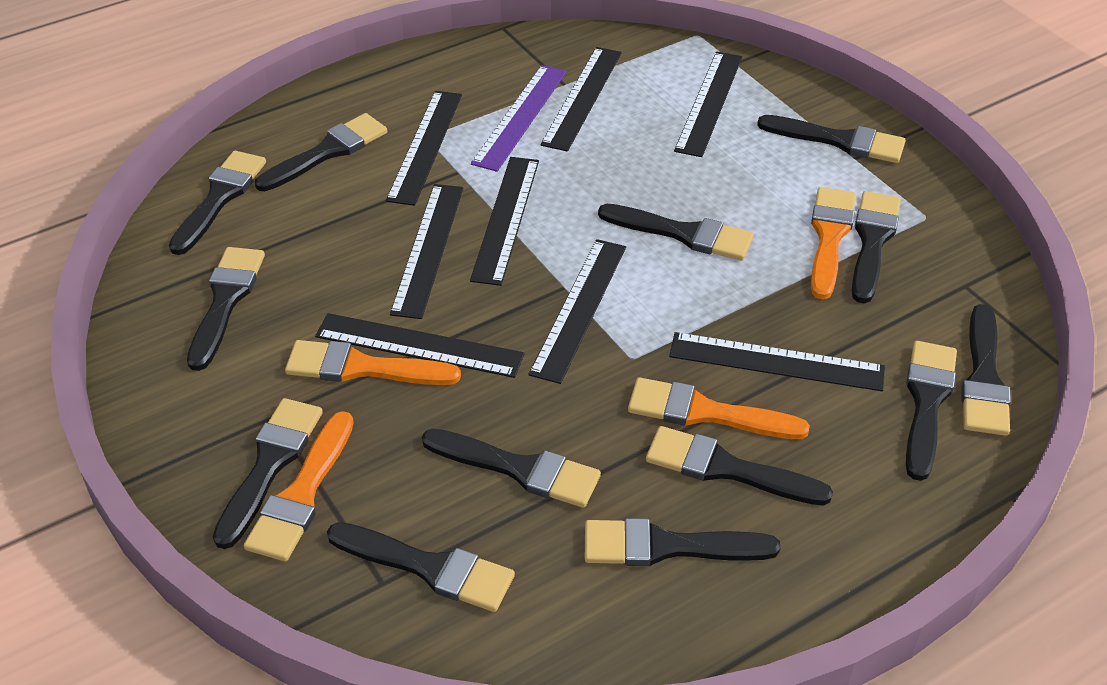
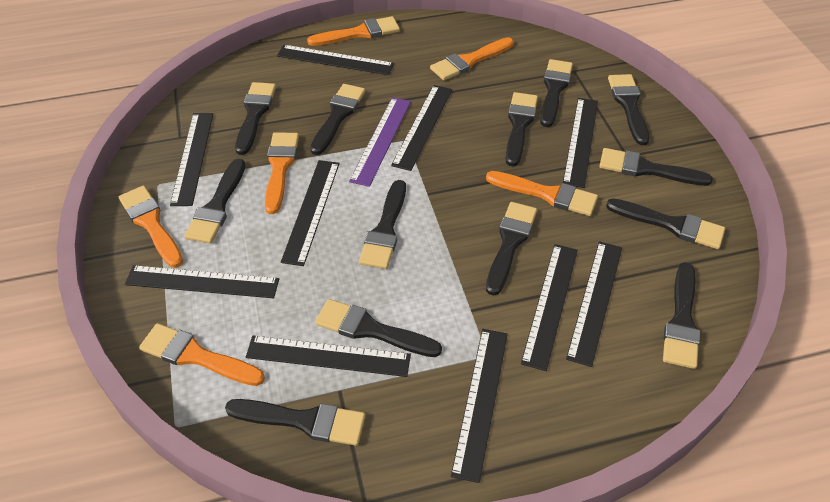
black ruler: [315,313,524,378] [386,91,462,206] [390,184,463,319] [470,157,539,286] [529,239,626,384] [541,47,622,152] [669,332,885,391] [674,52,742,157] = 8 -> [125,265,279,298] [170,113,213,206] [246,336,411,377] [277,45,394,75] [281,160,339,266] [391,85,452,171] [451,329,508,483] [521,244,578,371] [563,98,598,188] [566,241,622,367] = 10
orange brush: [244,411,354,561] [285,340,461,385] [628,377,810,439] [811,187,856,300] = 4 -> [119,185,183,268] [139,323,265,386] [264,132,299,214] [307,16,400,46] [430,37,514,80] [486,171,598,216] = 6

